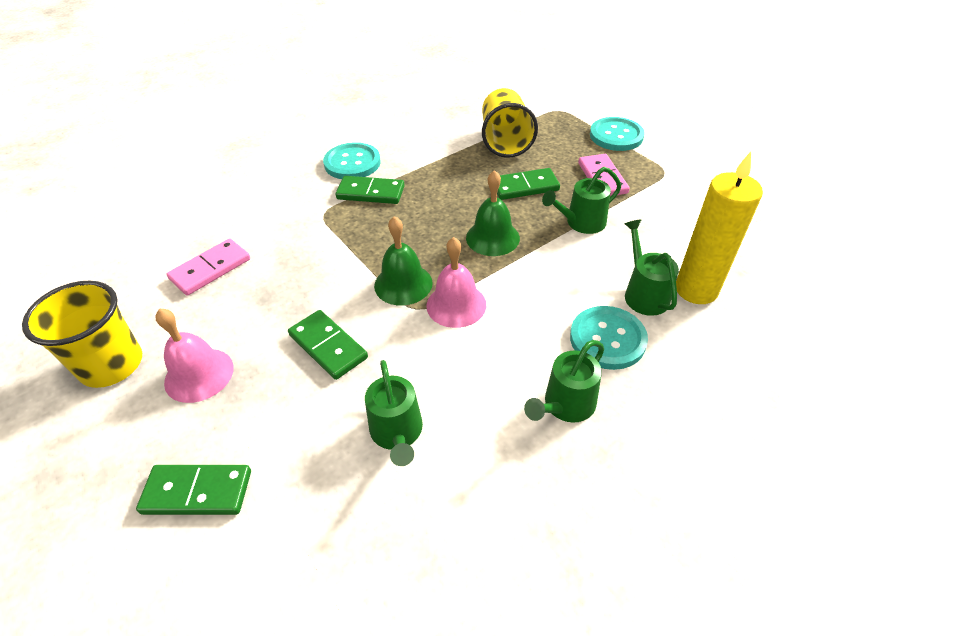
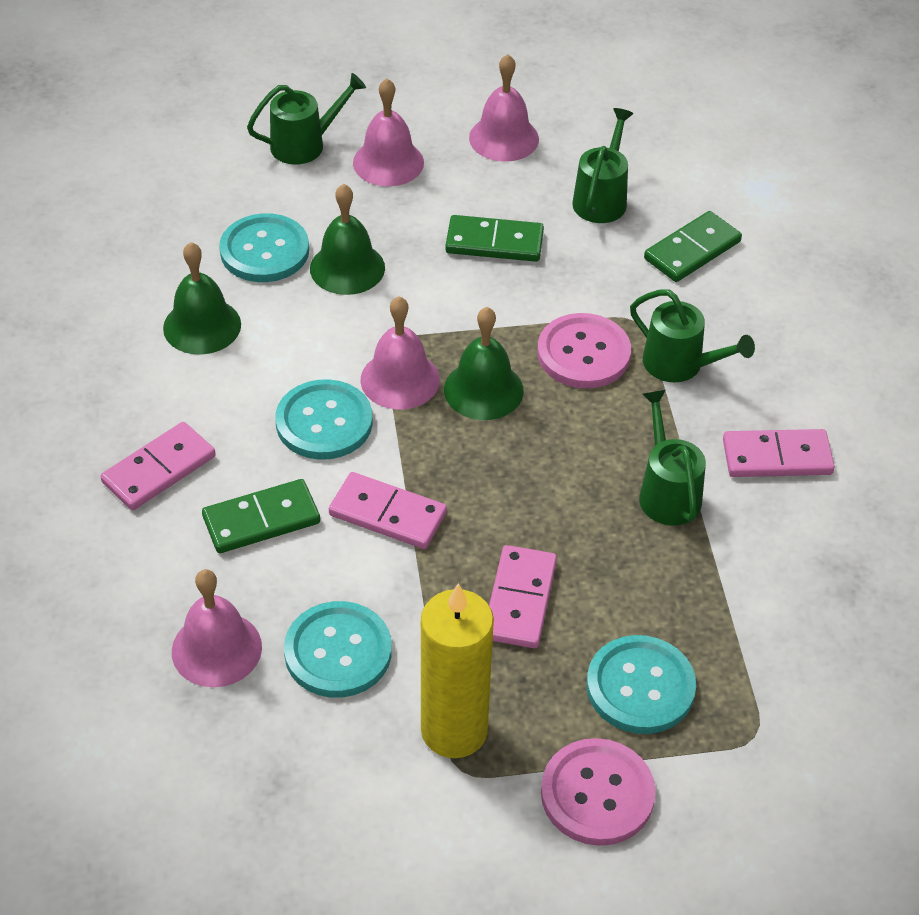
green bell: [374,216,433,306] [466,170,520,256] = 2 -> [163,242,241,355] [310,184,385,295] [444,307,524,420] = 3
green domino: [136,465,251,515] [288,310,368,380] [336,176,405,204] [497,168,560,200] = 4 -> [202,479,320,553] [445,215,544,262] [644,211,742,282] = 3
pink bell: [155,309,234,403] [426,237,486,328] = 2 -> [172,569,262,687] [353,78,424,186] [360,296,440,409] [469,54,539,162] = 4
pink button: none = 0 -> [537,313,631,388] [541,738,656,846] = 2
pink domino: [167,239,250,296] [578,154,630,196] = 2 -> [100,422,215,510] [329,472,447,549] [489,545,557,648] [723,429,835,477] = 4
turquoise button: [323,142,381,179] [570,306,648,370] [590,117,645,151] = 3 -> [219,213,309,282] [275,379,373,460] [284,601,392,698] [587,635,696,734] = 4
yellow cup: [22,281,142,388] [482,88,538,158] = 2 -> none = 0

